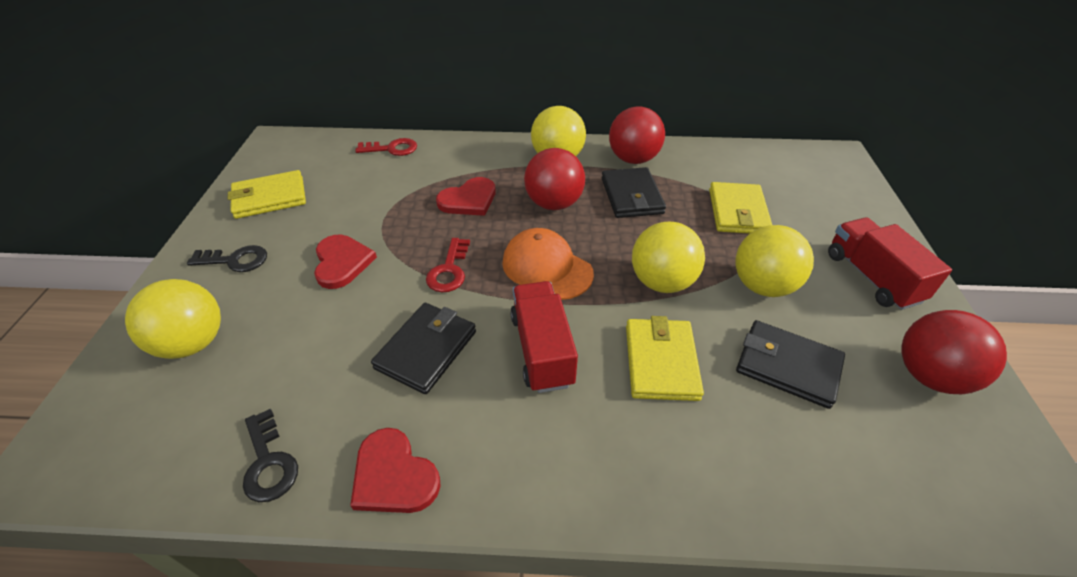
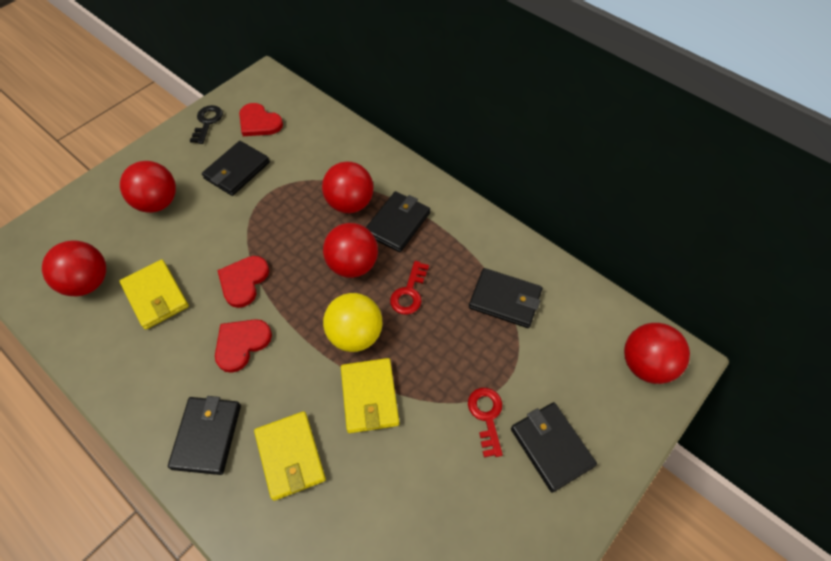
black key: [187,245,267,272] [243,409,298,502] = 2 -> [190,105,223,144] = 1
black wallet: [371,303,476,394] [602,167,666,218] [736,320,845,409] = 3 -> [168,396,241,475] [202,141,270,196] [366,191,430,252] [469,268,542,328] [511,402,597,492] = 5
orange cap: [502,228,594,300] = 1 -> none = 0
red ball: [524,148,585,210] [609,106,665,164] [901,310,1007,394] = 3 -> [42,240,106,296] [120,161,176,213] [322,162,374,213] [323,223,378,278] [624,323,690,384] = 5
red truck: [510,281,578,393] [828,217,952,310] = 2 -> none = 0
yellow ball: [125,279,221,359] [531,106,586,156] [632,222,705,293] [735,225,814,297] = 4 -> [323,293,383,352] = 1

